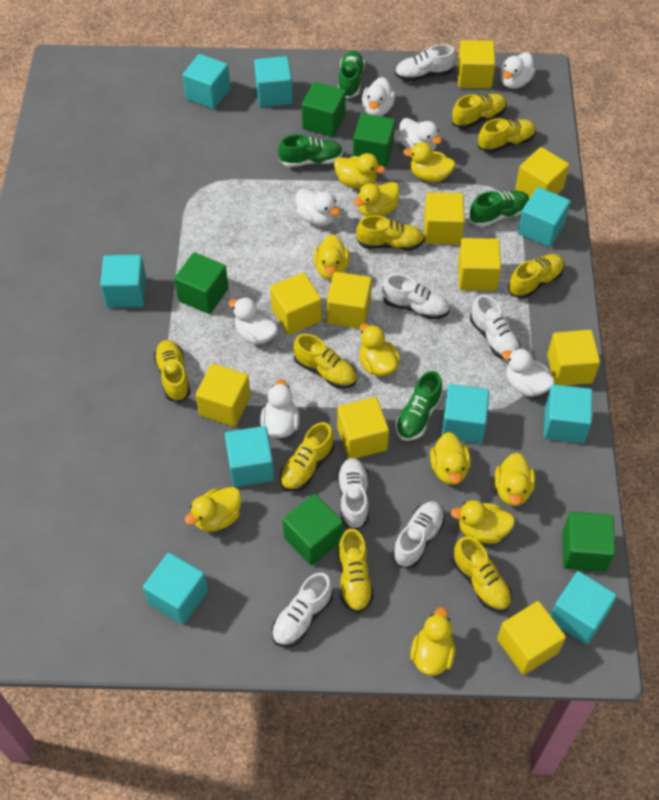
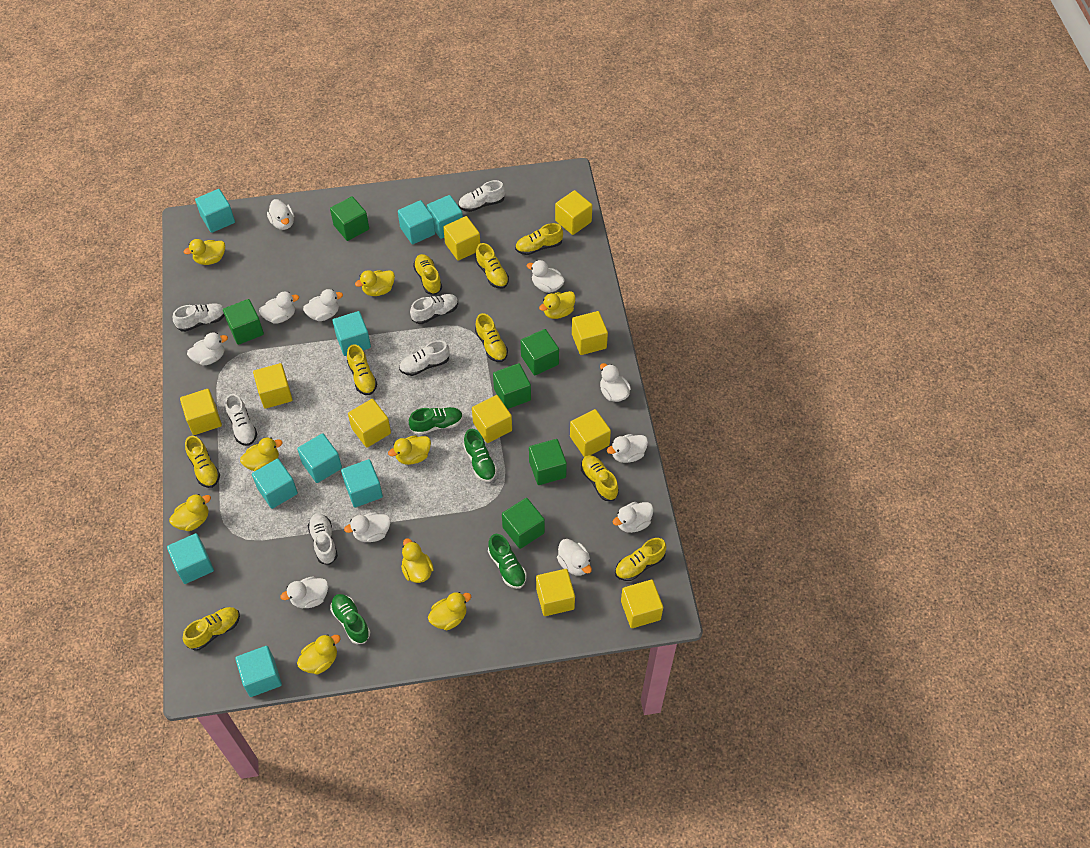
green cube: [174,252,229,314] [283,494,343,565] [302,82,346,137] [353,113,395,167] [562,512,615,572] = 5 -> [223,299,264,345] [330,196,369,241] [493,363,531,409] [502,498,545,549] [521,329,559,375] [529,439,567,485] = 6
white duck: [228,297,278,345] [260,379,300,438] [296,189,340,226] [362,77,395,116] [399,118,442,151] [500,52,535,89] [501,348,555,397] = 7 -> [187,333,228,365] [259,292,299,324] [267,199,294,230] [280,577,328,608] [303,289,343,321] [344,512,391,542] [527,260,565,293] [557,539,592,576] [600,363,631,402] [607,434,648,463] [613,502,654,533] = 11
yellow duck: [185,487,241,532] [314,234,350,280] [334,153,385,189] [354,182,400,216] [359,323,400,376] [403,142,455,182] [410,607,455,676] [430,432,471,485] [450,500,515,544] [494,453,535,506] = 10 -> [169,494,211,531] [184,239,225,265] [240,437,283,471] [297,634,341,674] [355,270,395,296] [388,435,431,465] [401,538,434,583] [428,592,471,630] [539,291,576,319] = 9

